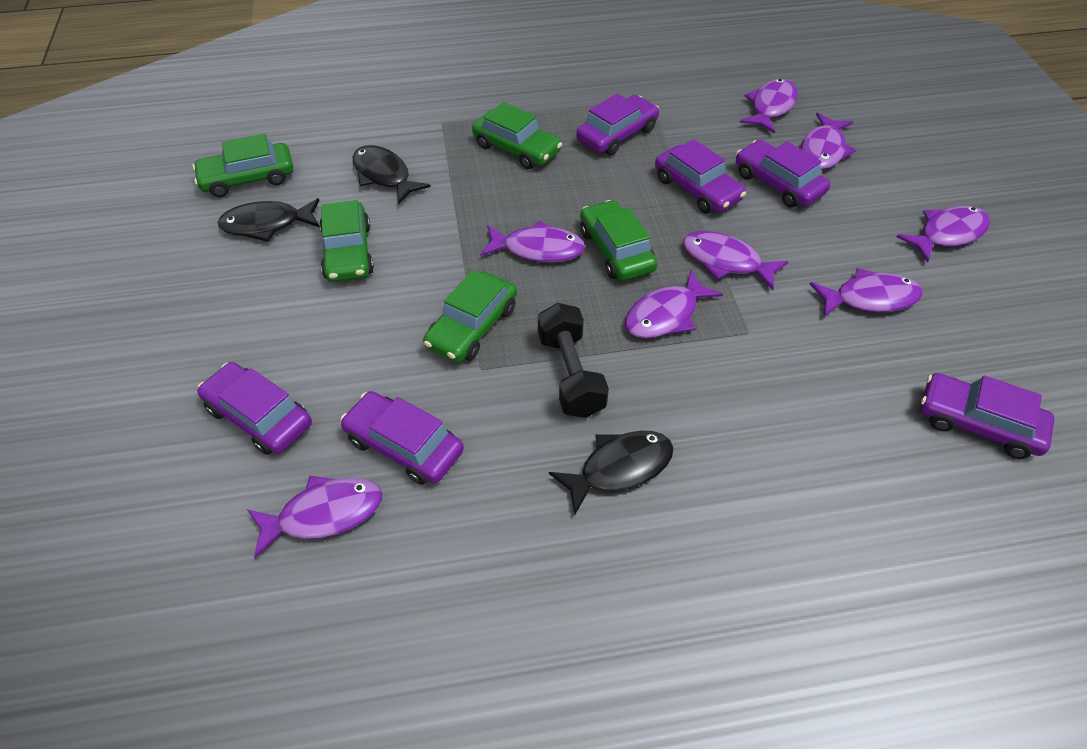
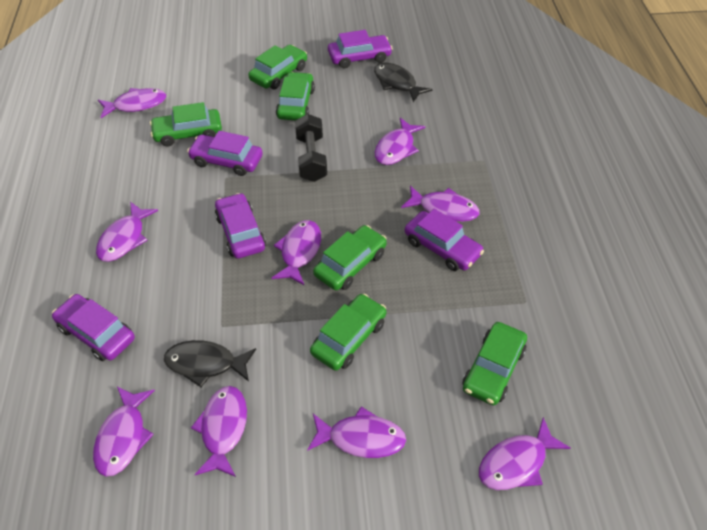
black fish: [218,198,320,242] [352,145,431,204] [549,430,673,514] = 3 -> [164,340,256,387] [374,63,432,102] = 2
green car: [192,134,293,197] [320,200,374,282] [423,270,517,362] [472,102,562,169] [580,200,658,281] = 5 -> [150,102,222,146] [248,45,307,89] [276,72,315,120] [310,294,386,371] [313,225,387,290] [463,322,527,405] = 6
purple car: [197,362,312,455] [340,391,464,485] [576,94,659,156] [655,139,746,213] [736,140,830,208] [921,373,1055,459] = 6 -> [52,294,135,361] [187,131,263,176] [215,193,266,259] [328,30,393,68] [405,209,484,271] = 5
purple fish: [247,476,382,558] [480,221,585,262] [625,270,723,339] [683,231,789,290] [740,79,798,134] [801,113,856,170] [809,268,923,317] [896,206,990,263] = 8 -> [93,386,155,477] [96,202,158,262] [98,88,166,118] [191,386,247,477] [271,220,321,285] [307,406,406,458] [375,118,425,165] [401,186,480,222] [479,417,570,490] = 9

